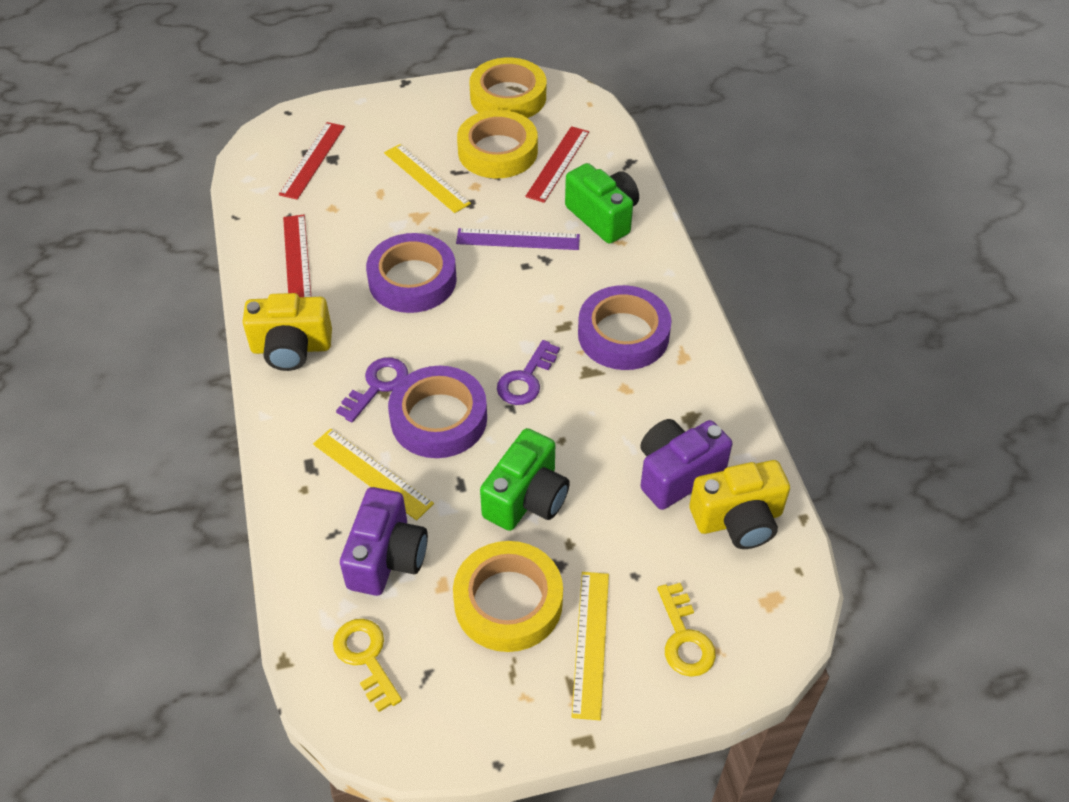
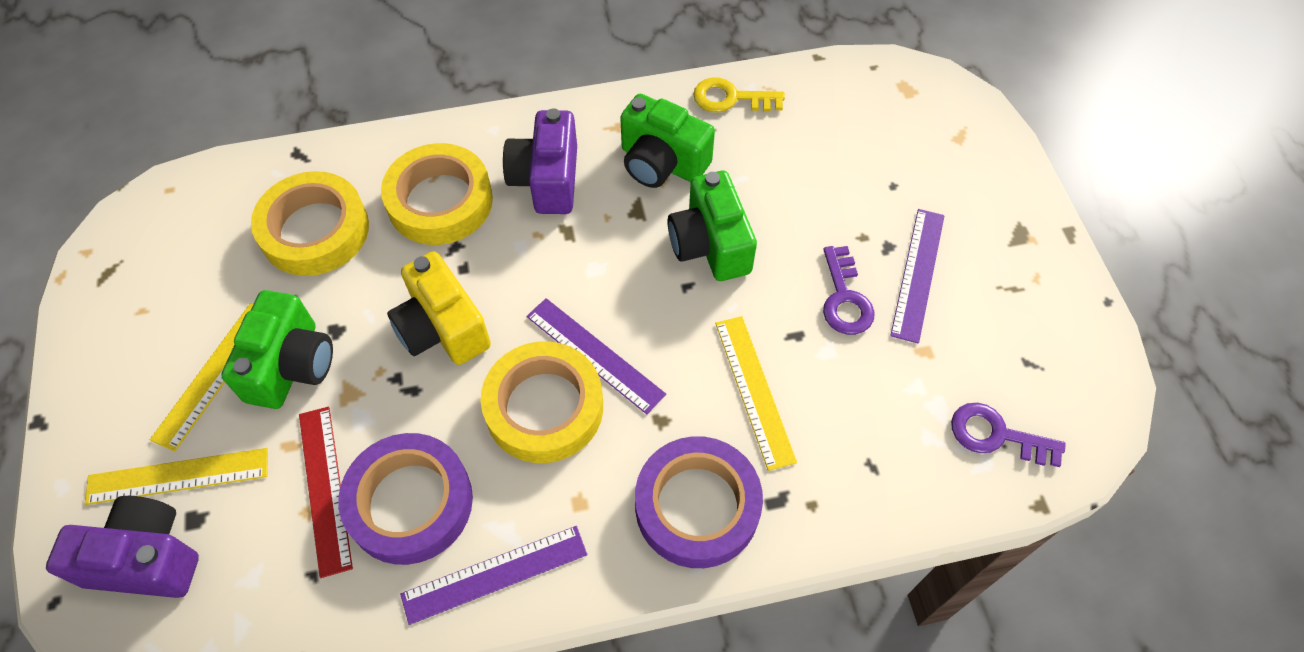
green camera: [480,428,570,531] [565,163,639,244] = 2 -> [221,290,333,409] [620,94,715,188] [668,171,757,281] = 3
purple ruler: [456,228,580,250] = 1 -> [400,526,587,625] [526,298,666,414] [890,209,945,344] = 3
purple tape: [366,233,457,313] [388,366,487,458] [578,285,671,370] = 3 -> [338,433,473,565] [635,436,763,568] = 2
red ruler: [279,122,345,200] [283,215,311,297] [525,126,589,203] = 3 -> [299,407,353,578] = 1
yellow camera: [242,293,332,371] [689,460,790,549] = 2 -> [387,251,491,365] = 1
yellow key: [333,619,402,712] [657,583,716,677] = 2 -> [693,77,785,112] = 1

